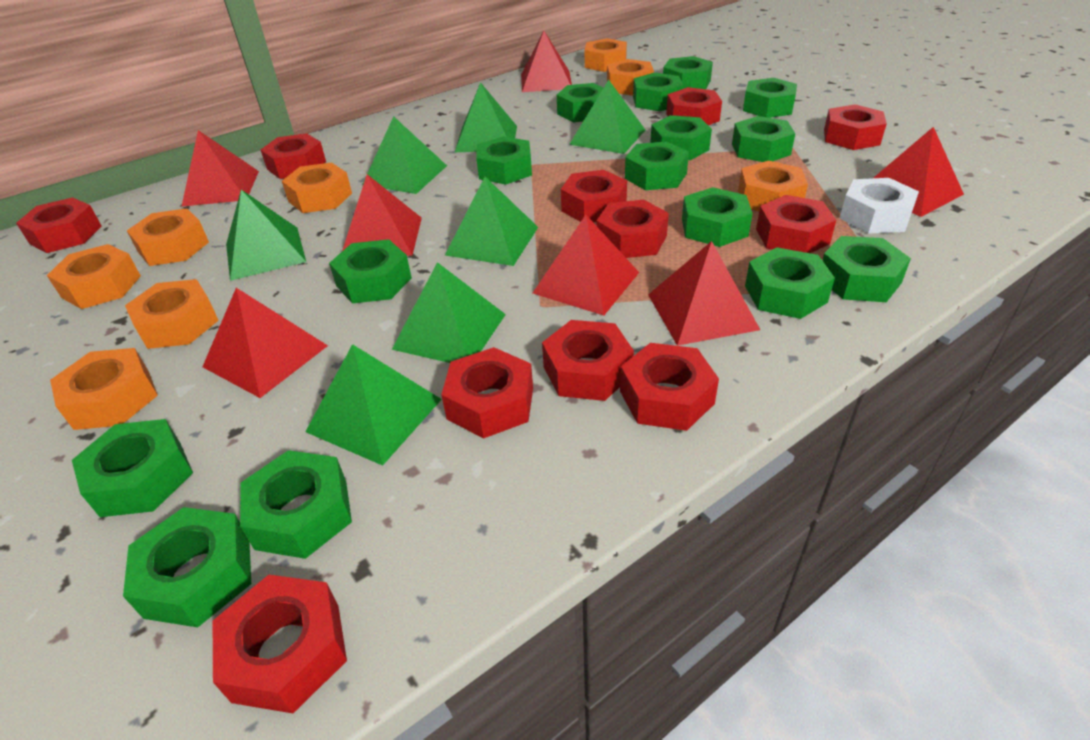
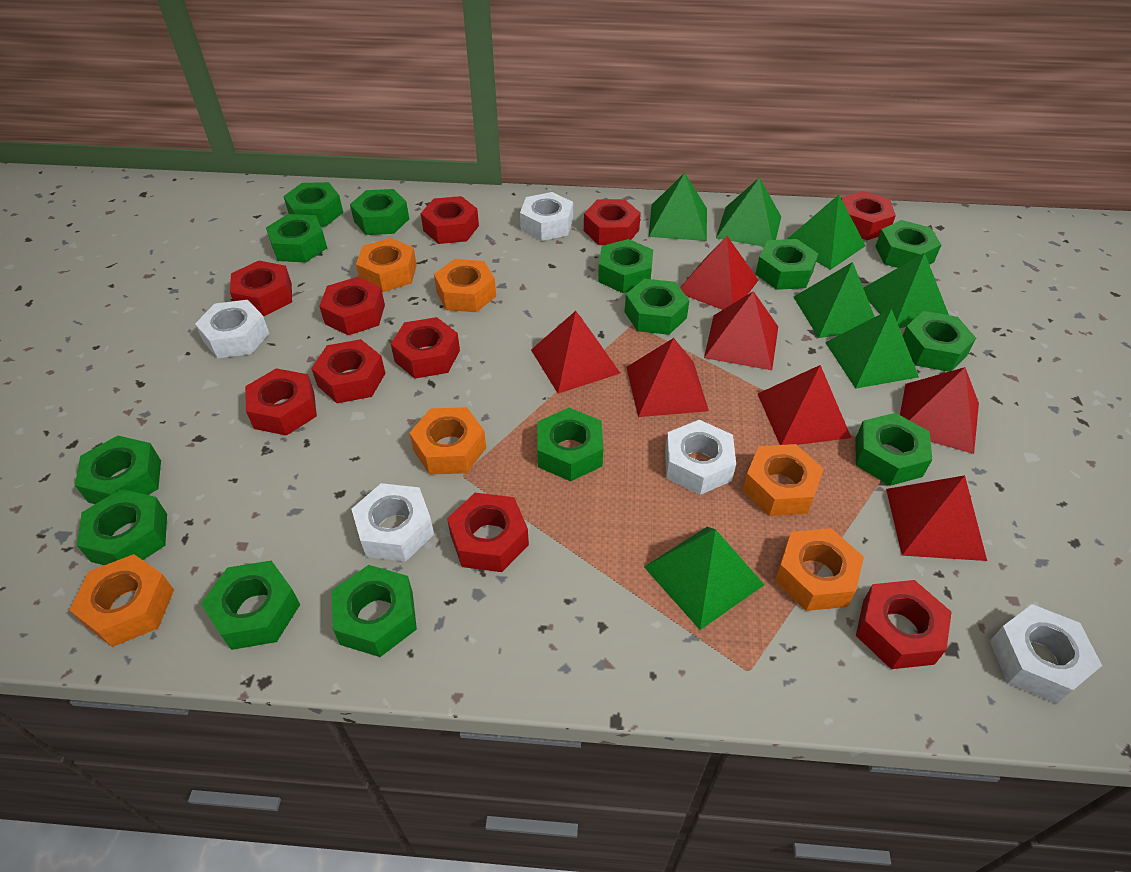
green nut: [72,419,193,517] [123,507,251,627] [240,450,352,559] [329,239,412,304] [476,136,532,185] [557,83,604,122] [625,141,689,190] [633,73,683,111] [650,115,712,160] [663,56,713,89] [682,187,753,247] [732,116,795,162] [743,78,797,118] [745,247,835,319] [822,236,911,302] = 15 -> [75,436,161,504] [77,489,167,565] [201,561,300,650] [266,214,327,263] [283,182,343,227] [331,565,417,657] [350,189,409,235] [537,408,603,481] [598,239,653,293] [625,279,690,335] [755,239,818,290] [855,413,932,486] [875,220,941,268] [902,311,976,372] = 14
orange nut: [47,244,141,309] [50,348,158,430] [125,279,219,349] [127,208,209,266] [282,162,352,213] [585,38,627,72] [607,59,654,96] [738,161,808,211] = 8 -> [70,554,174,647] [356,238,417,292] [409,407,486,475] [434,259,496,312] [742,444,824,516] [775,528,864,611] = 6
red nut: [16,197,102,253] [213,575,347,713] [261,133,326,179] [441,347,533,439] [542,320,634,401] [561,170,627,223] [596,200,669,258] [620,343,719,431] [666,87,722,125] [756,195,836,253] [824,104,887,150] = 11 -> [230,261,292,316] [245,368,317,436] [311,339,386,403] [319,277,385,335] [391,317,460,379] [421,196,479,244] [447,493,529,572] [584,199,641,245] [841,191,896,240] [856,580,952,669] = 10
white nut: [840,178,919,234] = 1 -> [195,300,269,358] [351,483,434,562] [520,192,573,241] [665,420,736,495] [990,604,1102,704] = 5

